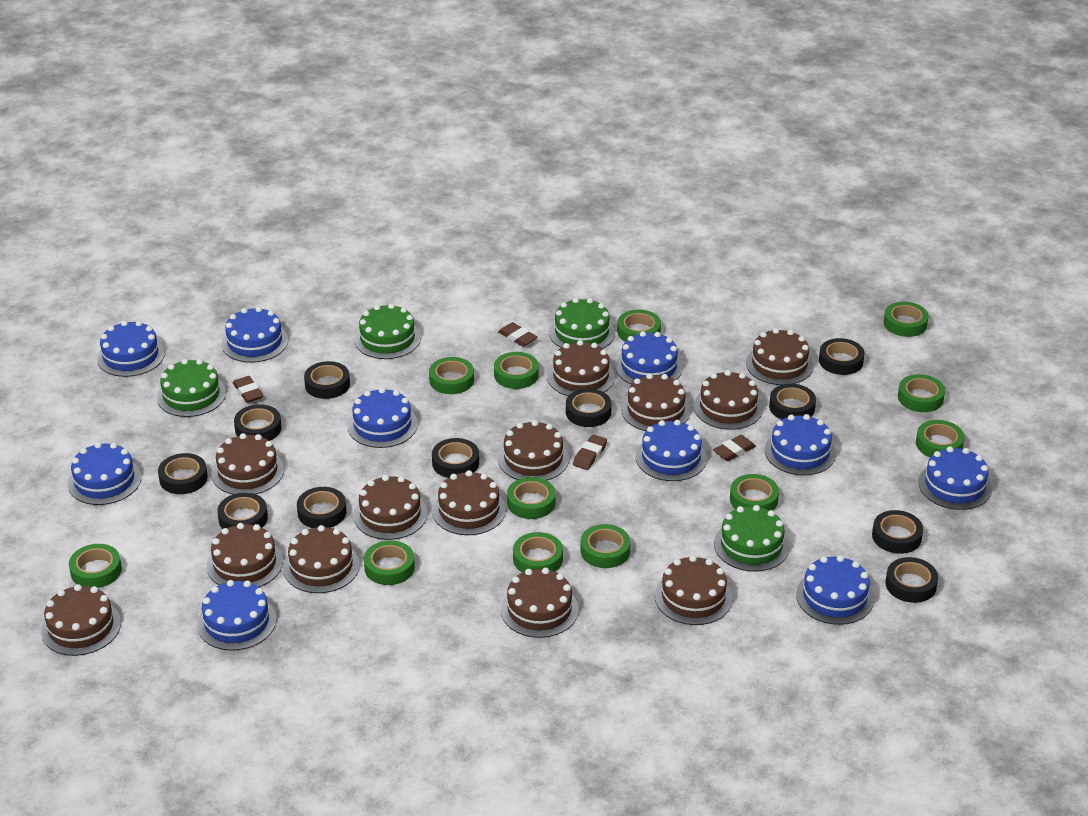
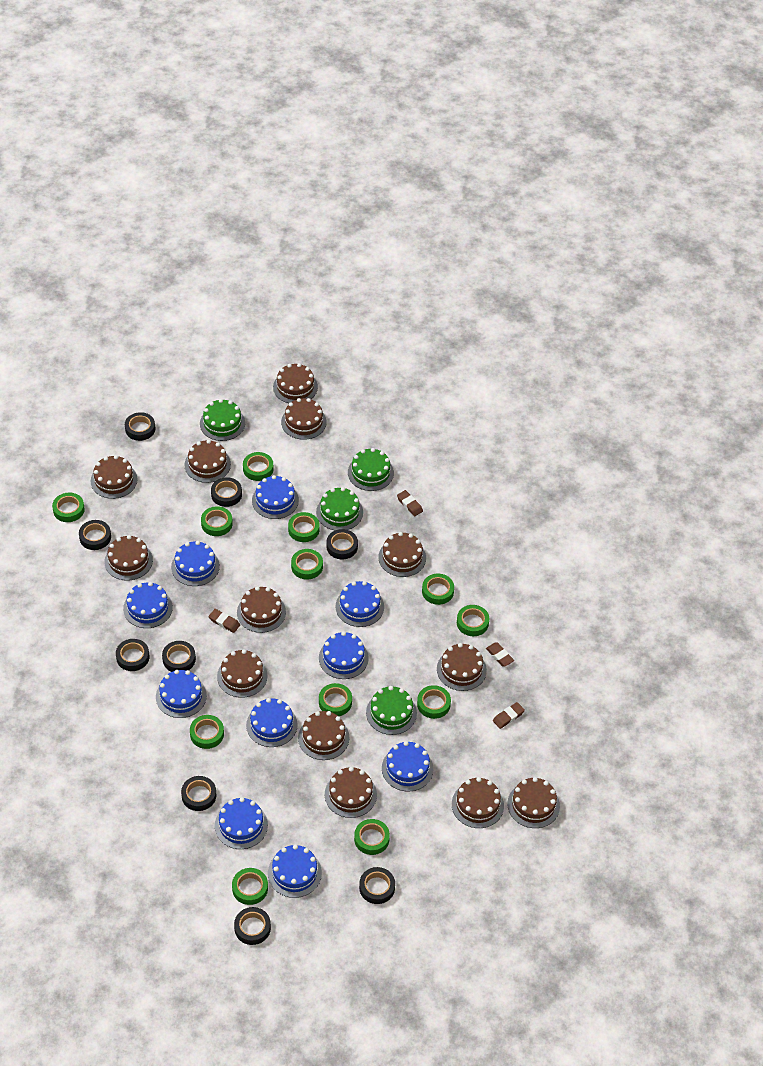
black tape: [158,453,208,494] [217,493,268,529] [234,404,282,441] [297,487,347,528] [304,361,350,399] [432,438,479,478] [566,389,612,427] [769,384,816,420] [819,338,865,375] [872,510,923,554] [885,557,938,603] = 11 -> [79,520,111,550] [116,639,149,671] [125,412,155,441] [162,641,196,672] [181,776,216,811] [211,477,242,507] [234,907,271,945] [326,529,358,559] [359,867,395,904] = 9

